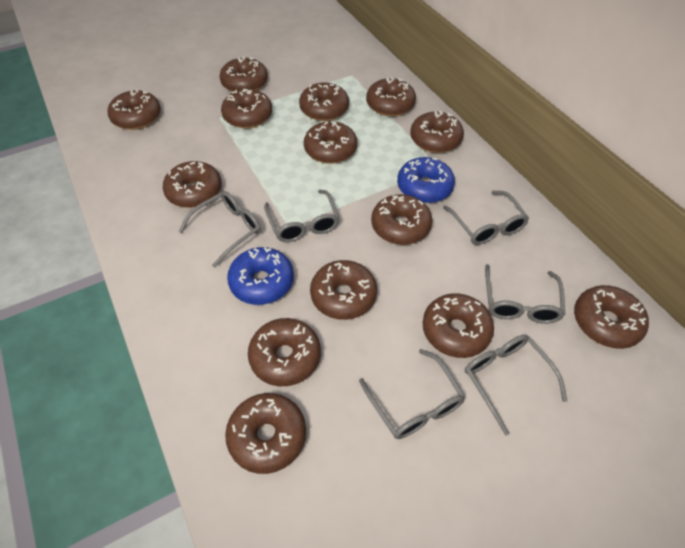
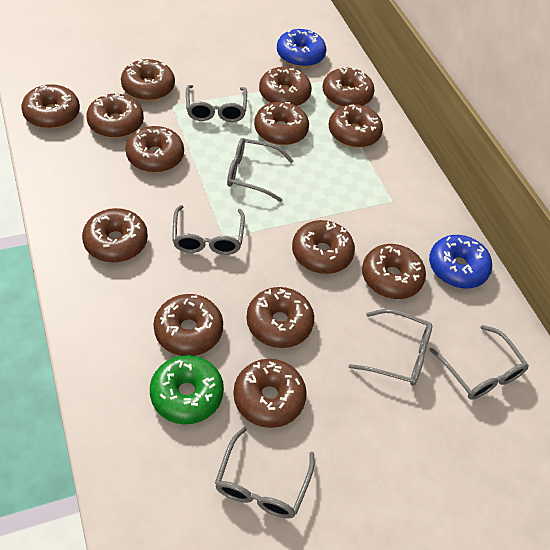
green donut: none = 0 -> [150,355,224,424] = 1

